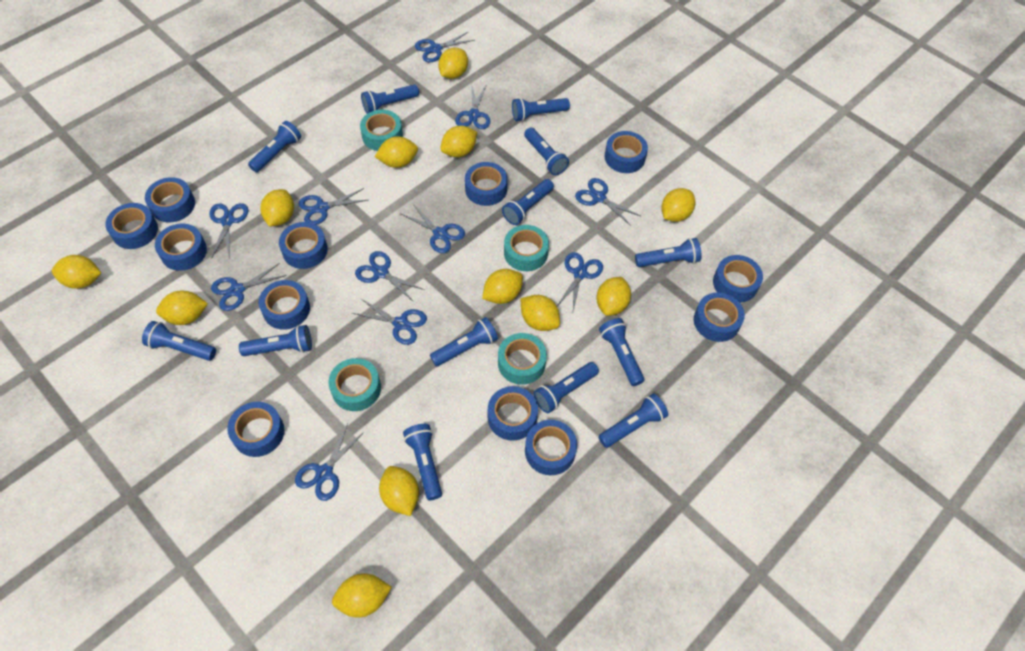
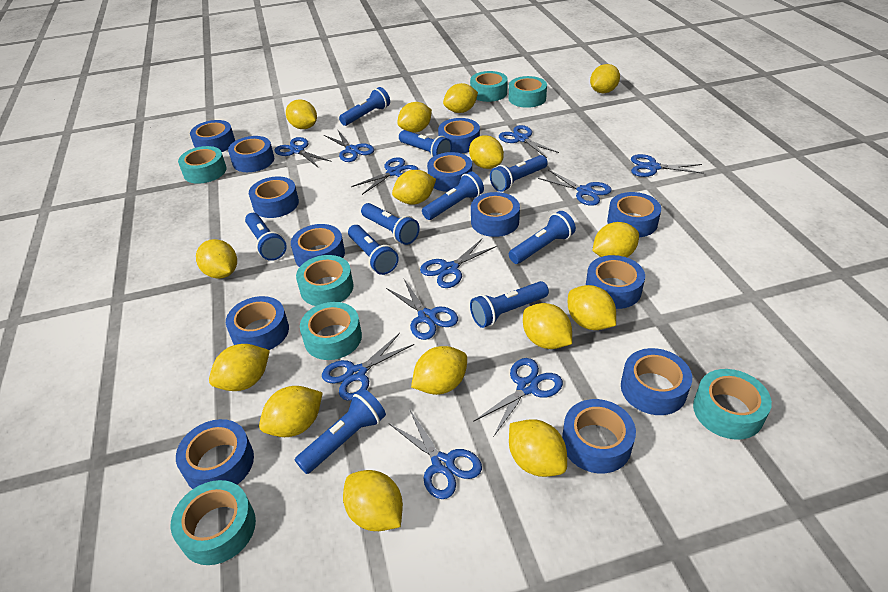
blue flashlight: [142,321,216,361] [239,325,312,356] [248,121,301,172] [361,84,419,114] [403,424,442,500] [430,317,498,366] [502,179,554,225] [512,98,570,122] [524,128,569,175] [534,362,599,413] [598,394,668,448] [599,318,644,386] [635,238,702,267] = 13 -> [245,213,287,261] [295,389,386,474] [339,87,390,126] [348,225,399,275] [361,203,420,245] [399,130,452,157] [422,171,484,220] [470,281,549,328] [490,155,548,192] [509,211,576,264] = 10
blue tape: [105,203,158,249] [145,177,195,222] [155,224,207,271] [227,402,284,457] [259,280,310,330] [279,222,328,269] [465,162,507,206] [488,386,538,441] [525,420,577,475] [605,131,648,173] [694,292,745,342] [713,255,763,303] = 12 -> [176,419,254,489] [190,120,235,152] [226,296,289,350] [228,136,274,172] [249,176,299,218] [291,224,345,267] [427,152,472,192] [438,118,480,153] [471,192,520,237] [562,399,636,473] [586,255,645,309] [607,192,661,237] [621,348,692,415] = 13
turquoise tape: [328,358,381,411] [360,109,403,151] [498,333,547,385] [504,225,549,271] = 4 -> [171,480,256,565] [178,146,226,184] [296,255,354,306] [300,302,362,360] [470,71,508,102] [509,76,547,108] [693,369,772,440] = 7
yellow lemon: [52,255,101,289] [156,291,208,325] [260,189,294,227] [332,573,392,618] [375,136,418,168] [379,466,419,516] [438,48,468,79] [440,126,477,157] [482,269,523,304] [521,295,560,331] [596,277,631,316] [661,188,695,222] = 12 -> [196,239,237,279] [209,344,270,391] [259,386,323,437] [286,99,317,129] [343,470,403,531] [392,170,436,205] [397,102,432,133] [411,346,467,395] [443,83,478,113] [469,135,504,169] [509,419,567,477] [523,303,572,349] [568,285,616,330] [590,64,620,93] [592,222,639,257] = 15

